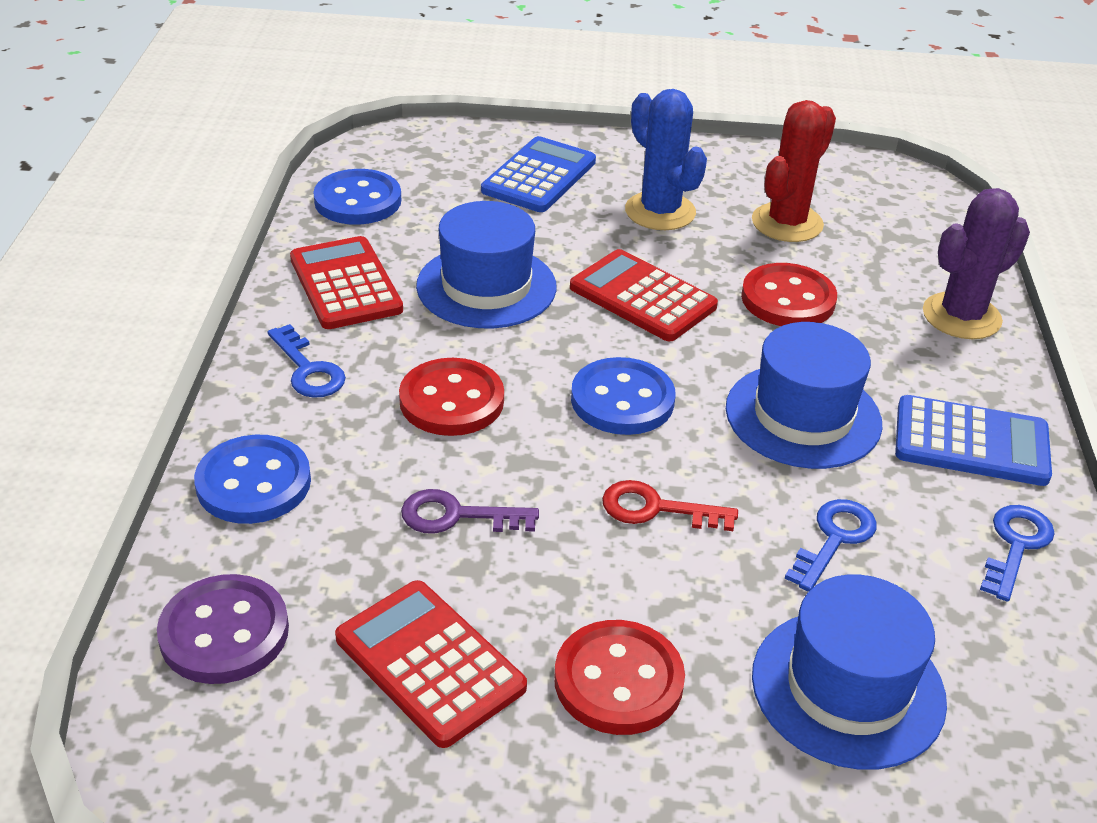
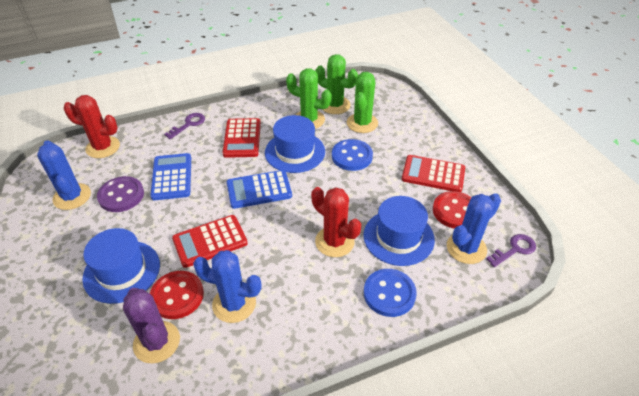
blue button: [194,435,311,524] [313,169,401,225] [571,357,676,435] = 3 -> [332,139,373,171] [364,269,417,317] = 2
blue cactus: [625,89,707,230] = 1 -> [37,140,91,210] [193,250,261,323] [447,193,501,264] = 3
blue key: [268,324,346,398] [785,499,877,592] [980,505,1055,602] = 3 -> none = 0
green cactus: none = 0 -> [286,68,332,129] [316,54,358,114] [347,72,378,133] = 3
purple key: [401,489,539,534] = 1 -> [164,113,205,139] [486,234,536,267] = 2
red button: [399,358,504,436] [554,620,685,735] [741,263,837,326] = 3 -> [150,271,204,319] [433,191,472,229] = 2
red cactus: [752,100,836,242] = 1 -> [64,95,120,158] [311,187,361,257] = 2
red key: [602,480,738,531] = 1 -> none = 0

